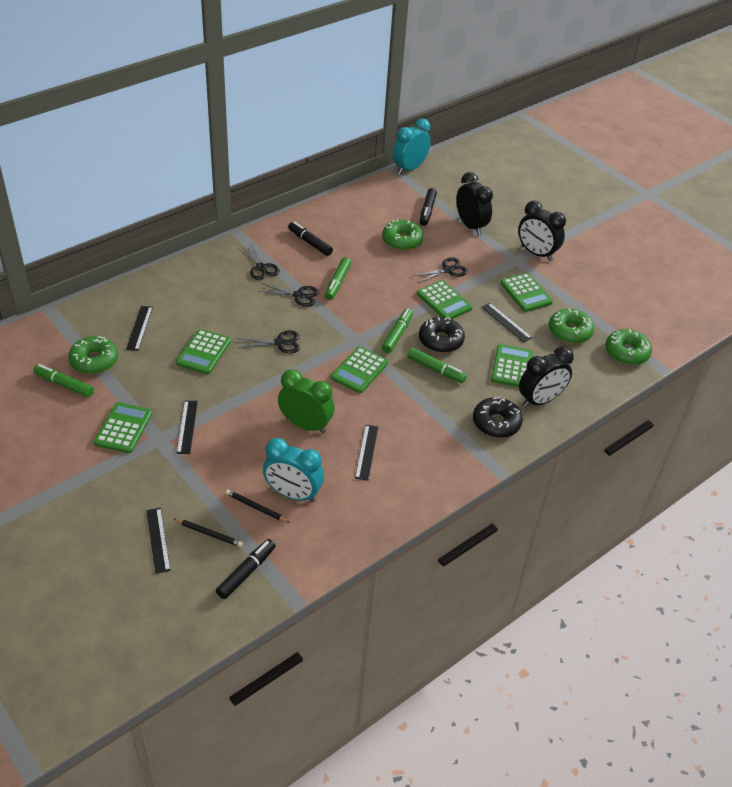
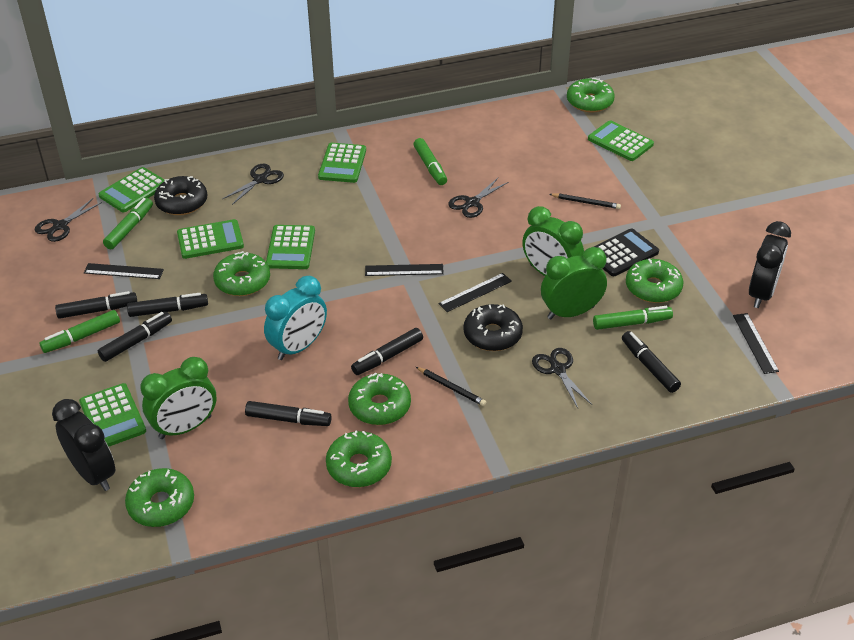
black calculator: none = 0 -> [594,228,659,276] = 1
black clock: [456,172,493,235] [518,201,566,261] [519,346,574,408] = 3 -> [52,399,115,491] [749,221,791,308] = 2
black marker: [216,539,276,599] [288,221,333,256] [420,188,437,226] = 3 -> [55,291,137,319] [98,312,172,362] [127,293,208,317] [245,401,332,426] [351,328,423,375] [622,331,681,393] = 6
black ruler: [126,306,153,351] [146,508,171,574] [176,401,198,454] [355,425,378,481] [481,303,532,343] = 5 -> [84,263,164,279] [365,264,444,276] [438,273,512,312] [733,313,779,374] = 4
green clock: [278,369,335,433] = 1 -> [140,357,217,439] [522,206,584,276] [541,247,607,319] = 3
green donut: [68,336,118,374] [382,219,424,251] [549,308,594,344] [605,329,652,365] = 4 -> [125,468,194,527] [213,251,270,296] [326,431,392,487] [348,373,411,425] [567,78,615,113] [626,259,683,303] = 6
turquoise clock: [263,438,324,502] [393,118,431,175] = 2 -> [264,276,327,360] = 1

